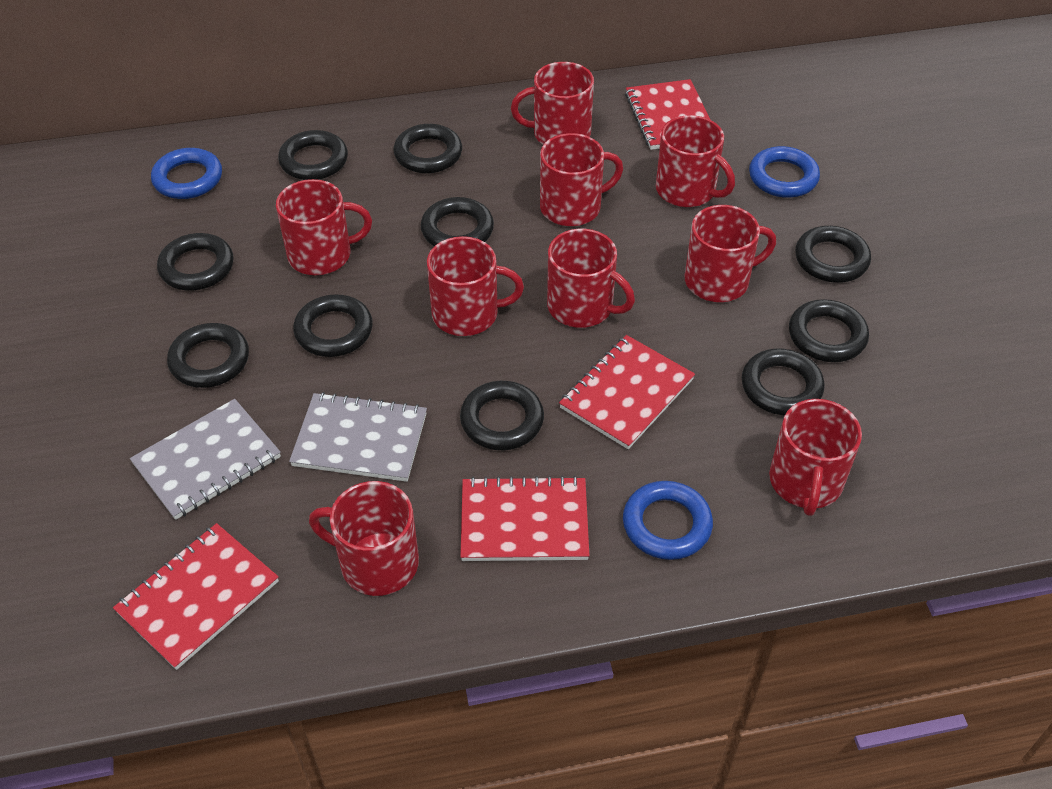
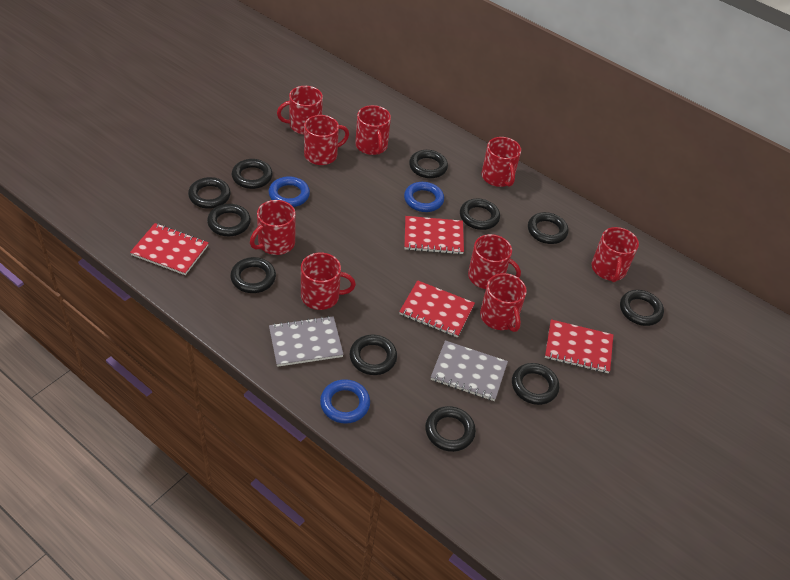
black ring: [157,233,234,291] [167,323,249,388] [278,130,348,180] [293,294,373,357] [394,124,462,173] [421,197,494,246] [460,381,544,450] [742,348,825,415] [789,299,869,362] [795,226,871,283] = 10 -> [188,177,231,209] [207,204,251,236] [230,257,276,293] [232,159,273,189] [350,334,397,375] [409,150,448,178] [425,406,476,452] [460,199,500,230] [512,363,559,405] [528,212,568,244] [620,290,664,326] = 11

